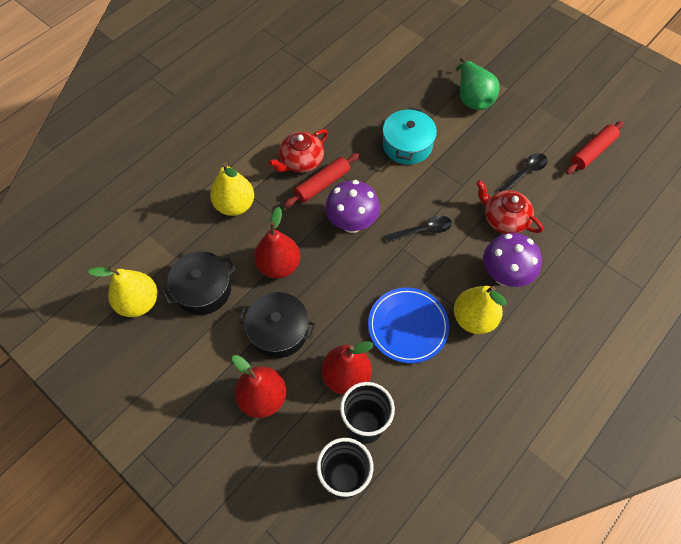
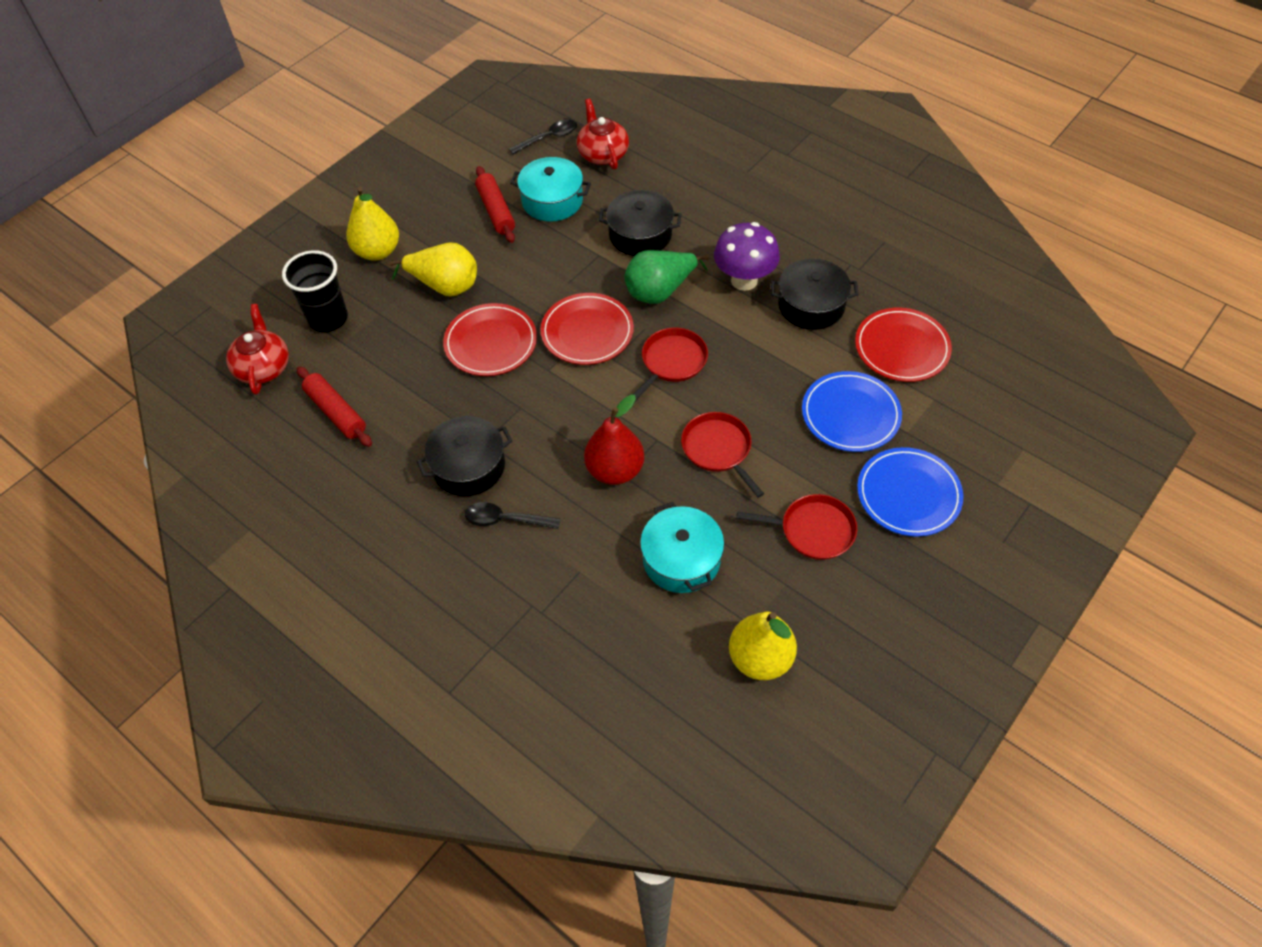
black cup: [317,438,373,499] [340,382,395,444] = 2 -> [282,250,348,332] = 1
black pot: [162,251,236,315] [238,292,316,358] = 2 -> [417,416,512,496] [598,190,682,256] [771,258,859,330] = 3
blue plate: [368,288,449,363] = 1 -> [802,371,902,452] [857,447,963,537] = 2
purple mushroom: [325,180,380,233] [483,233,542,287] = 2 -> [714,222,780,291] = 1
red pan: none = 0 -> [633,328,708,402] [681,412,764,498] [737,494,857,560] = 3
red pear: [232,355,286,418] [254,207,300,278] [322,341,374,395] = 3 -> [584,395,644,485] = 1
red plate: none = 0 -> [443,303,537,376] [540,293,634,365] [855,308,952,382] = 3
turquoise pot: [383,107,437,165] = 1 -> [510,157,591,222] [640,502,724,593] = 2

